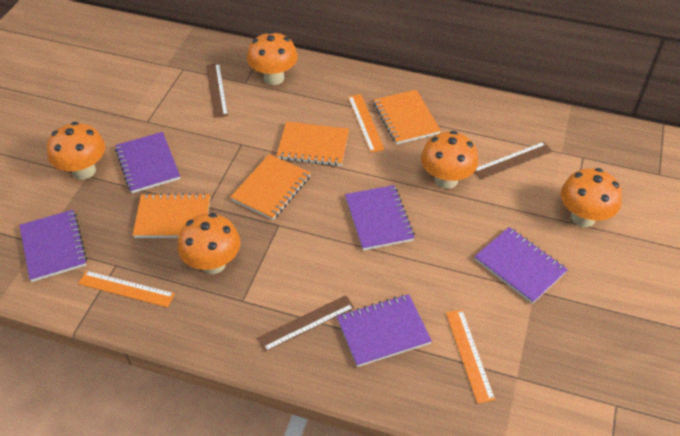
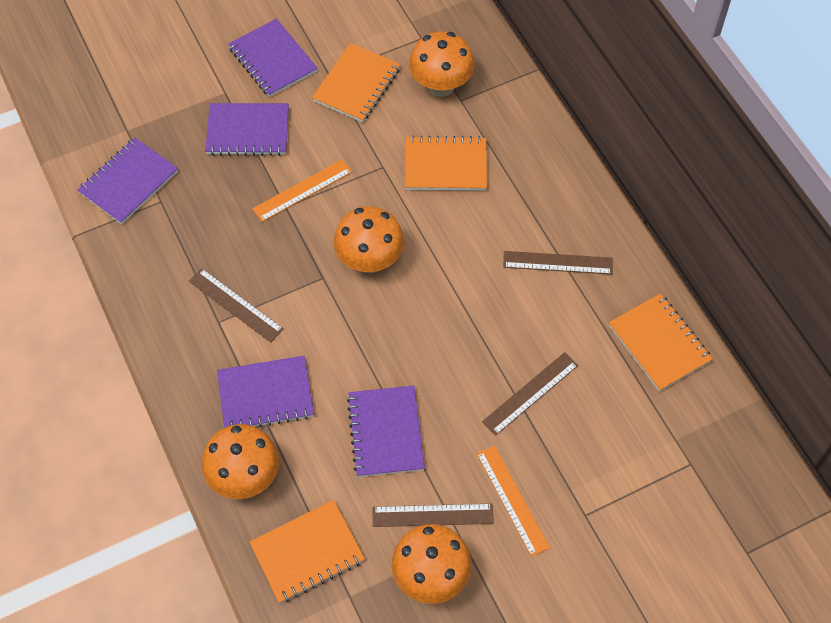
brown ruler: [206,63,228,118] [257,295,355,352] [475,142,552,179] = 3 -> [189,268,284,342] [373,504,494,527] [482,352,578,435] [503,251,613,275] = 4
orange mushroom: [47,122,105,180] [178,213,240,274] [247,31,298,85] [421,131,478,189] [561,168,622,227] = 5 -> [202,424,279,499] [334,206,404,273] [392,524,472,604] [409,31,475,97] = 4
orange ruler: [78,271,175,308] [348,94,385,153] [446,310,495,404] = 3 -> [253,160,352,222] [477,446,550,557] = 2

